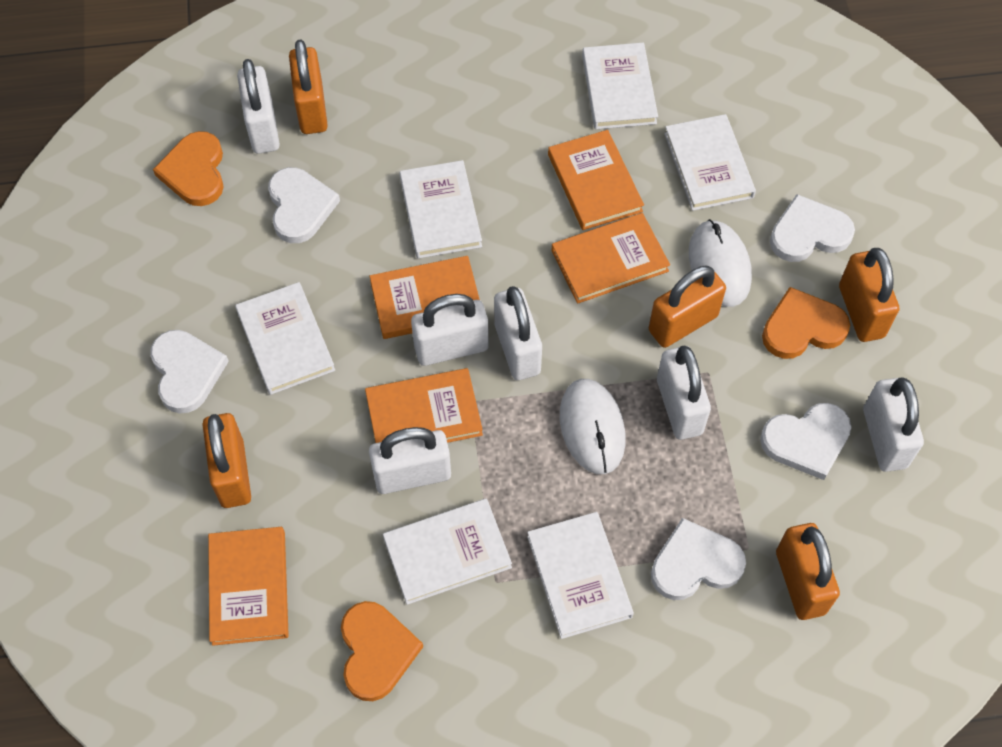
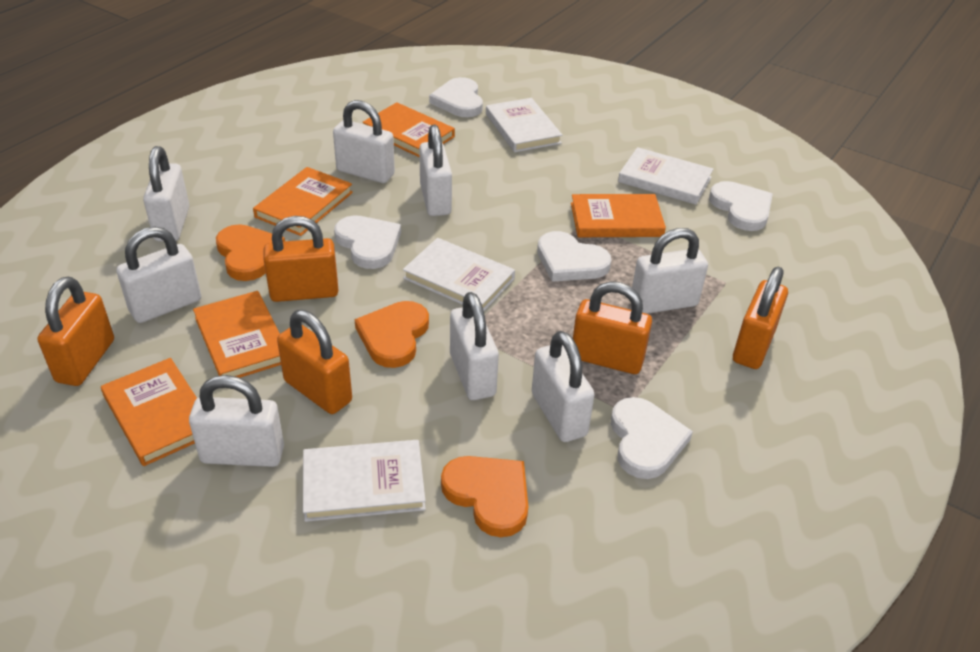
white book: [235,282,335,395] [383,498,512,605] [400,160,482,259] [527,512,634,639] [582,42,658,129] [664,114,756,211] = 6 -> [303,440,426,522] [403,238,515,311] [486,98,562,152] [618,147,713,205] = 4
white mouse: [560,379,626,474] [689,219,752,307] = 2 -> none = 0
white padlock: [237,59,280,154] [369,427,451,494] [411,294,489,366] [494,286,542,380] [657,345,711,440] [863,377,924,472] = 6 -> [116,227,201,323] [143,146,189,241] [189,375,284,467] [333,100,395,183] [419,125,452,216] [450,292,499,400] [532,331,595,442] [632,228,708,314] = 8

